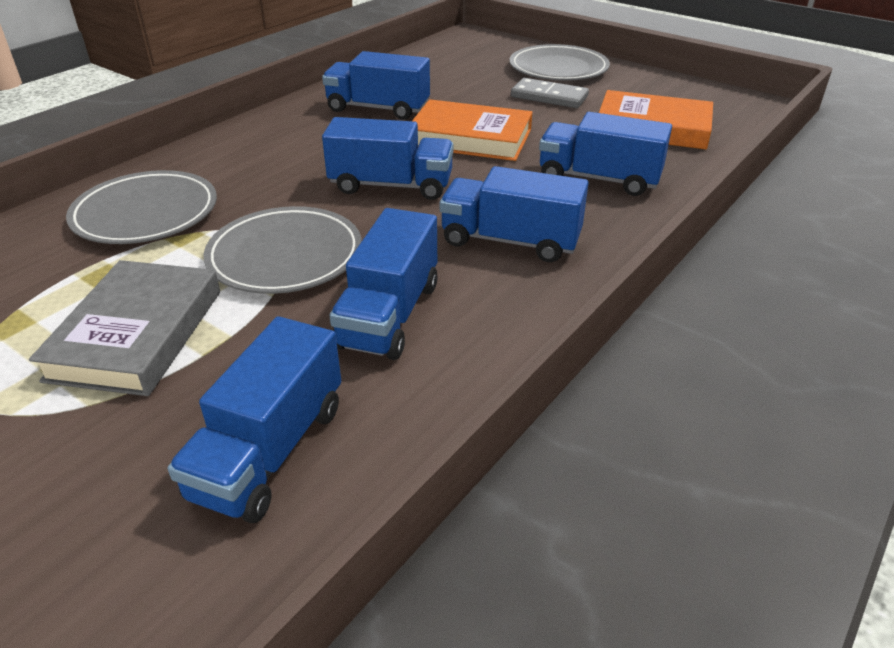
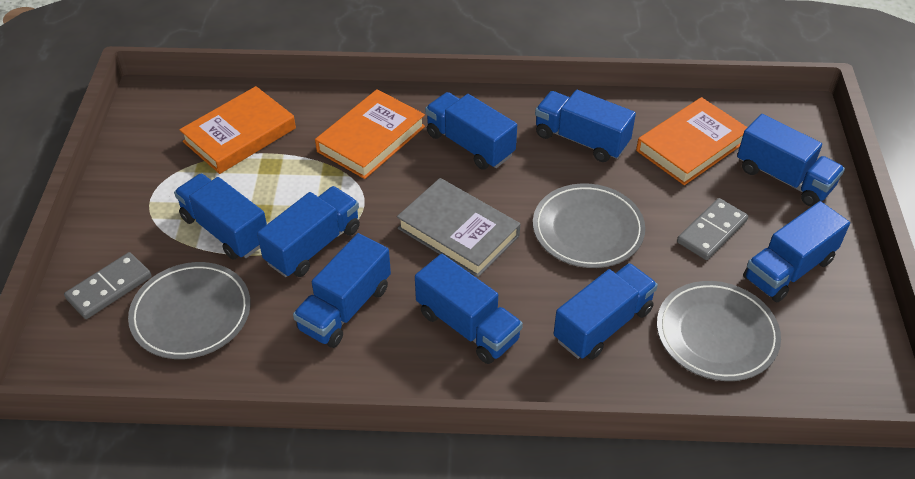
blue truck: [167,316,341,523] [322,51,430,120] [322,117,454,200] [330,208,438,360] [440,166,589,262] [539,112,672,196] = 6 -> [174,173,267,260] [257,186,360,277] [293,233,391,348] [415,254,523,364] [425,92,517,170] [535,90,636,162] [554,263,658,360] [737,114,845,206] [743,201,850,302] = 9
grey domino: [511,78,589,108] = 1 -> [64,252,152,319] [677,198,748,260] = 2
orange book: [412,99,532,161] [599,90,713,149] = 2 -> [179,86,296,174] [315,89,425,179] [636,97,748,185] = 3

